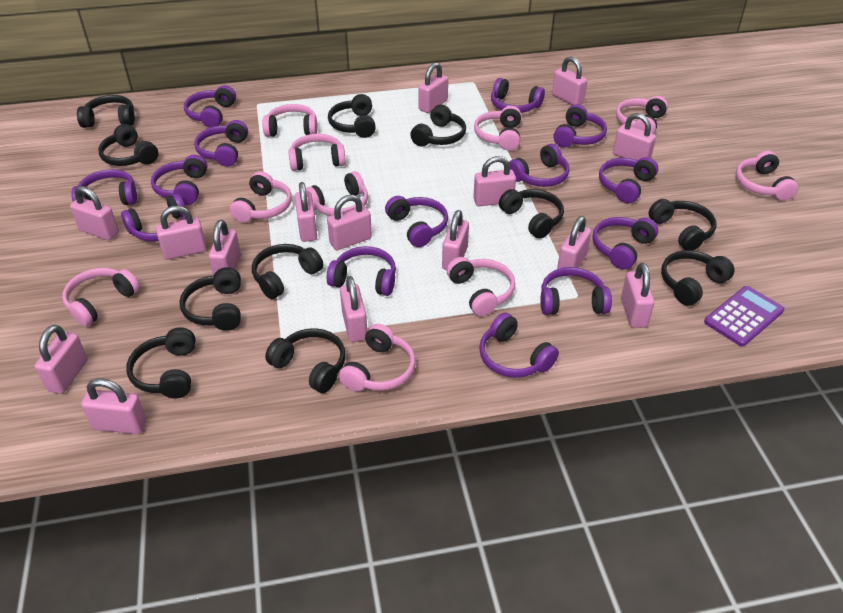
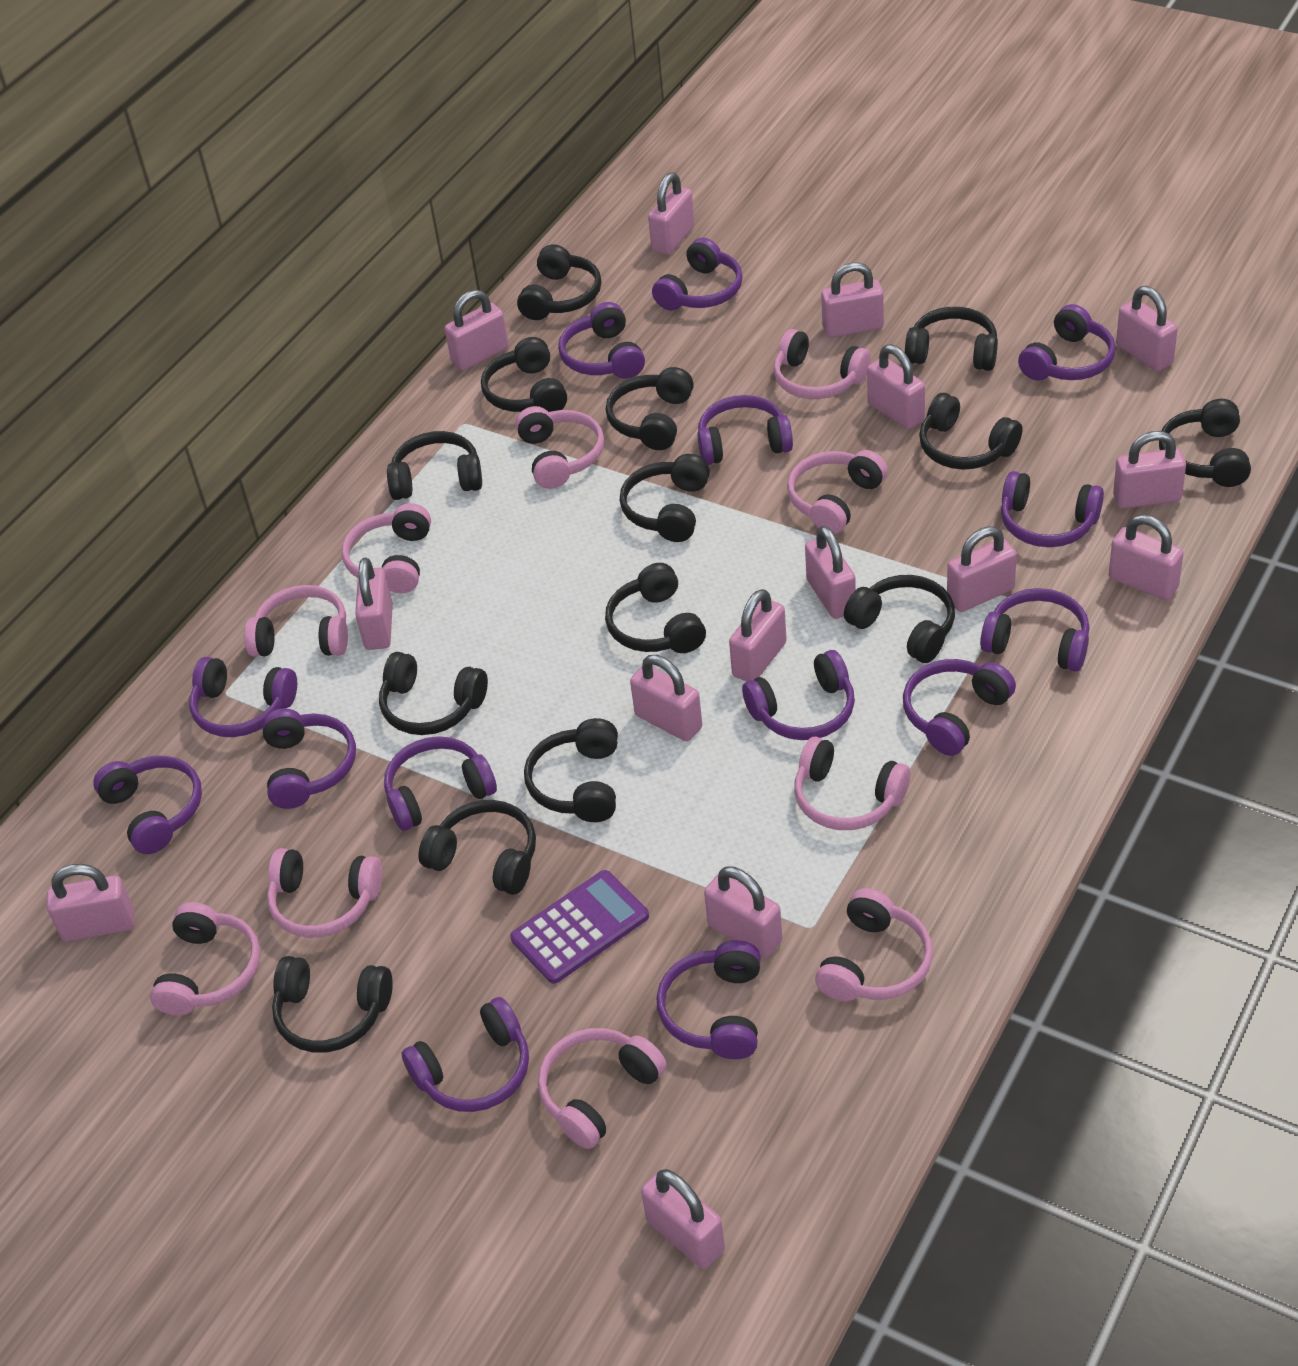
black headphones: [77,95,135,128] [98,124,158,166] [126,328,196,398] [179,267,241,331] [252,244,323,299] [265,328,345,393] [328,94,376,138] [410,104,466,147] [499,189,564,239] [648,199,717,251] [661,250,735,306] = 11 -> [272,956,393,1052] [379,652,488,735] [387,431,482,500] [418,800,536,895] [481,337,567,412] [517,244,601,320] [524,718,618,822] [605,563,706,653] [606,367,694,450] [620,454,710,542] [844,575,955,663] [905,307,998,371] [919,393,1023,470] [1159,399,1251,487] = 14

